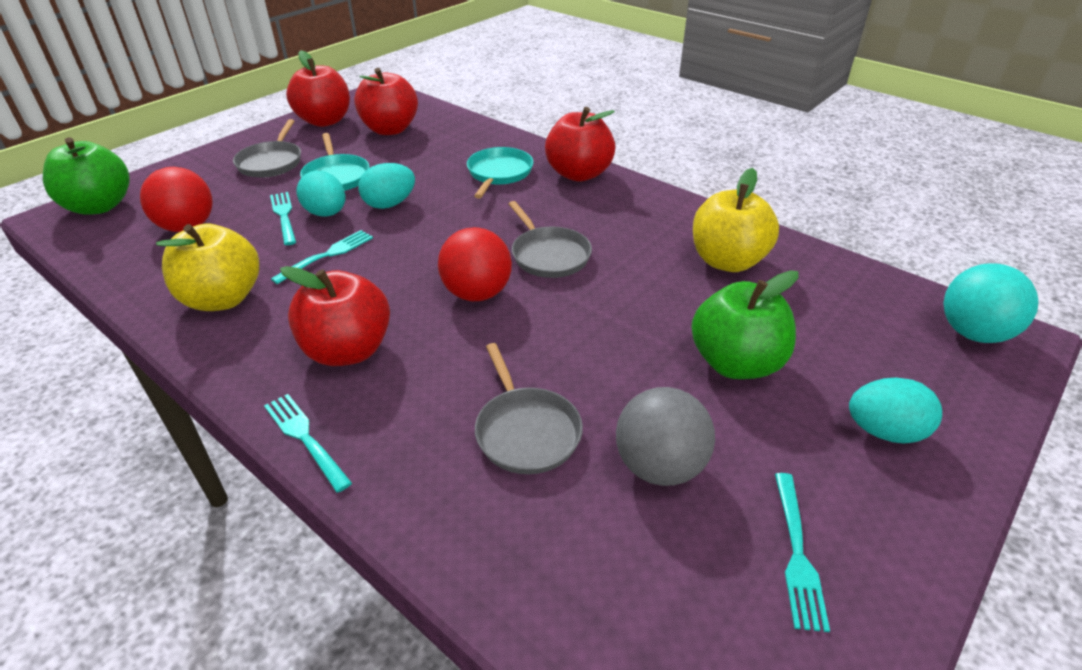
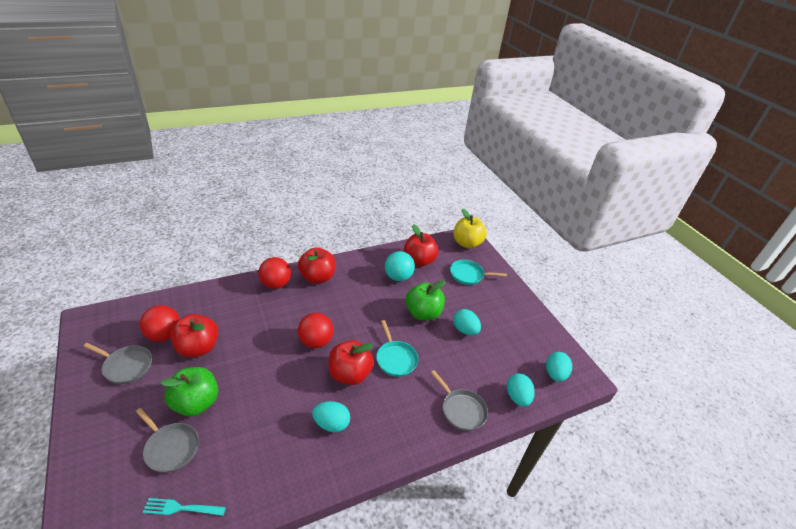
grey ball: [616,387,715,486] = 1 -> none = 0
red ball: [140,167,213,232] [438,227,512,301] = 2 -> [140,305,180,342] [258,257,291,289] [298,313,334,348] = 3
turquoise egg: [297,171,345,217] [358,163,415,209] [849,377,942,444] = 3 -> [312,401,350,432] [453,309,481,335] [507,373,535,407] [546,352,572,382] = 4
turquoise fork: [264,394,352,493] [270,192,296,245] [271,230,373,284] [775,473,830,632] = 4 -> [143,498,226,516] = 1
yellow apple: [156,224,259,311] [693,168,779,272] = 2 -> [454,209,487,249] = 1

